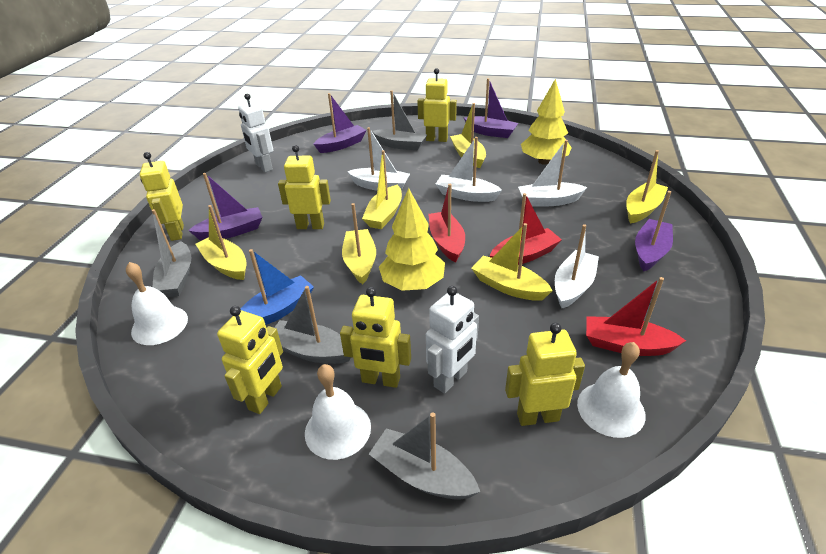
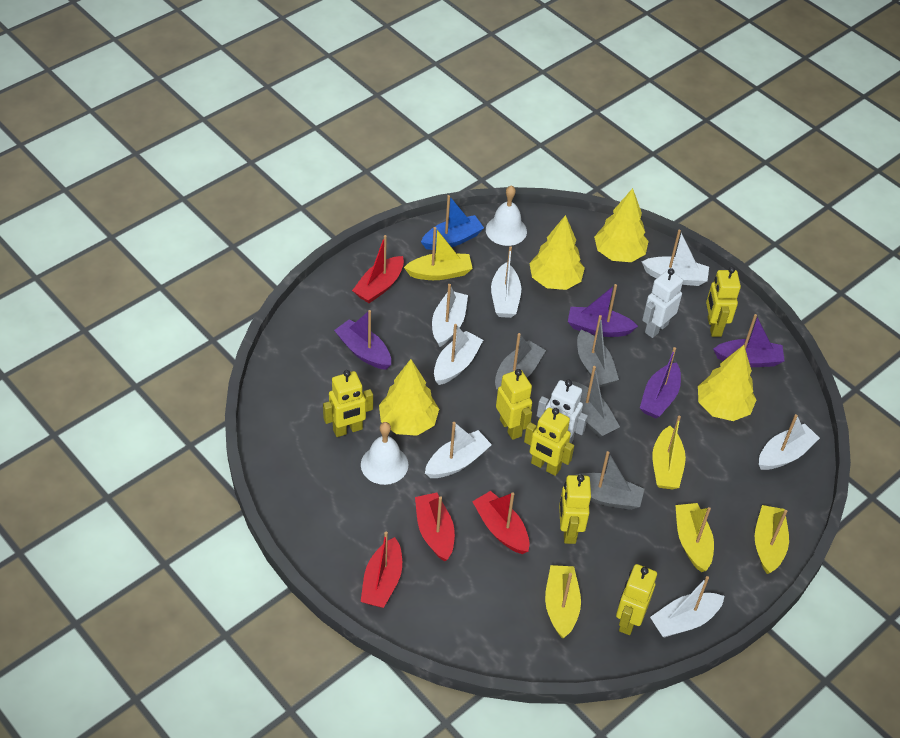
red boat: [428,184,465,262] [490,193,562,265] [586,277,686,356] = 3 -> [352,235,404,303] [361,532,402,608] [415,492,455,562] [472,491,530,554] = 4
white bell: [126,262,188,345] [305,364,371,460] [577,342,646,438] = 3 -> [361,422,408,485] [486,185,527,246] = 2
white boat: [347,127,410,190] [436,137,502,202] [518,140,587,206] [555,224,599,308] = 4 -> [425,422,492,478] [432,284,468,347] [434,324,483,385] [491,246,521,318] [642,229,709,286] [650,576,725,637] [759,414,820,470] = 7
yellow boat: [195,205,247,280] [342,203,376,284] [362,150,402,229] [450,103,486,168] [471,223,553,301] [626,150,668,223] = 6 -> [404,227,473,280] [545,565,581,638] [652,416,686,489] [675,503,714,572] [755,505,789,574] = 5
yellow tree: [379,188,445,291] [521,79,572,165] = 2 -> [379,359,439,436] [529,215,585,290] [594,188,649,262] [698,345,757,421] = 4

